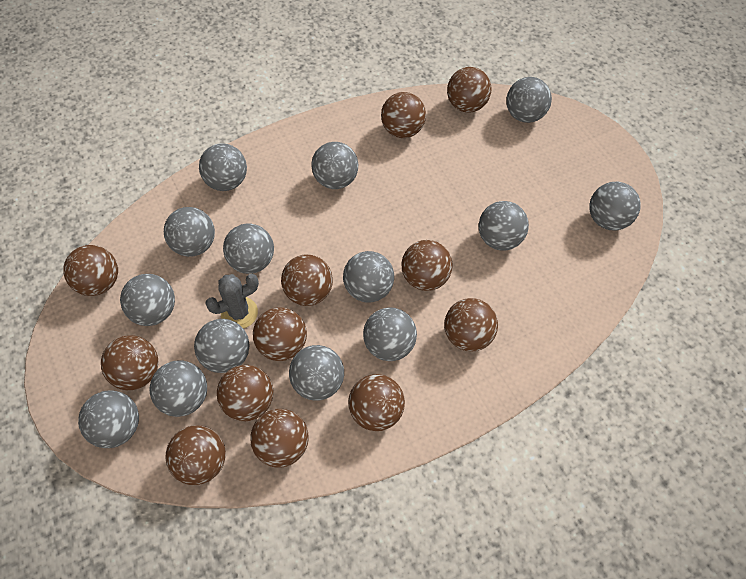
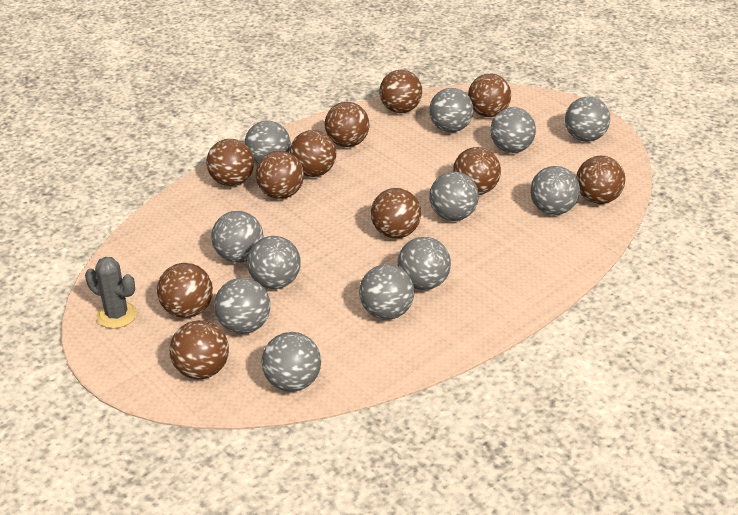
brown ball: [63,245,118,296] [101,335,158,390] [165,425,226,485] [217,365,273,421] [250,409,309,468] [253,307,307,361] [281,254,333,306] [348,374,405,431] [381,92,426,138] [401,240,453,291] [444,298,498,352] [447,67,491,113] = 12 -> [157,263,213,318] [170,320,229,379] [206,139,254,186] [256,151,304,199] [290,130,336,177] [325,102,369,147] [371,188,421,238] [379,70,422,113] [453,147,501,195] [468,74,511,117] [576,156,625,204] = 11
grey ball: [78,390,139,448] [120,274,175,326] [150,360,207,417] [164,207,215,257] [194,319,249,373] [199,143,247,191] [223,224,274,274] [289,345,344,401] [311,142,358,189] [343,251,394,302] [363,307,417,361] [478,201,529,251] [506,77,552,123] [589,182,641,230] = 14 -> [211,211,264,263] [214,278,270,334] [244,121,291,165] [247,236,300,289] [262,332,321,392] [359,264,414,320] [397,237,451,290] [429,88,473,132] [429,172,479,221] [490,107,536,153] [530,166,580,215] [565,97,610,142] = 12

